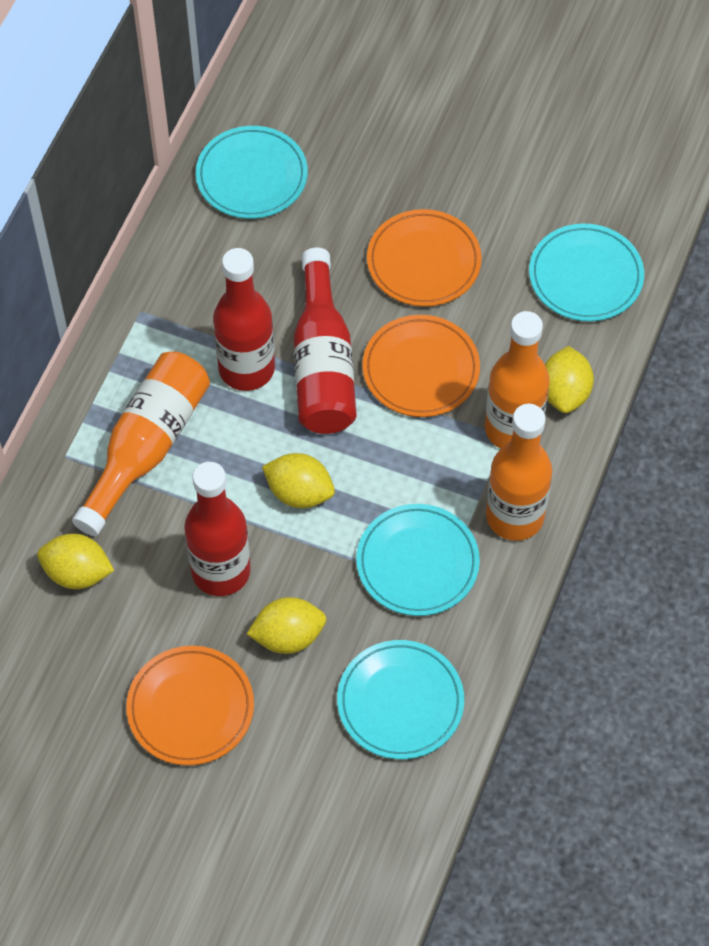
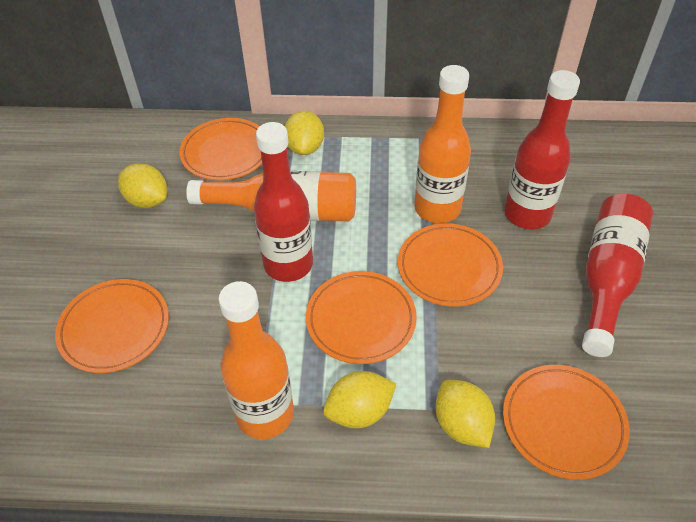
orange plate: [126,646,254,766] [362,315,480,417] [367,209,482,307] = 3 -> [55,279,169,373] [179,118,262,180] [306,271,417,364] [398,223,503,307] [503,365,630,480] = 5
turquoise plate: [196,126,308,219] [337,640,464,759] [356,504,480,616] [529,223,644,322] = 4 -> none = 0

